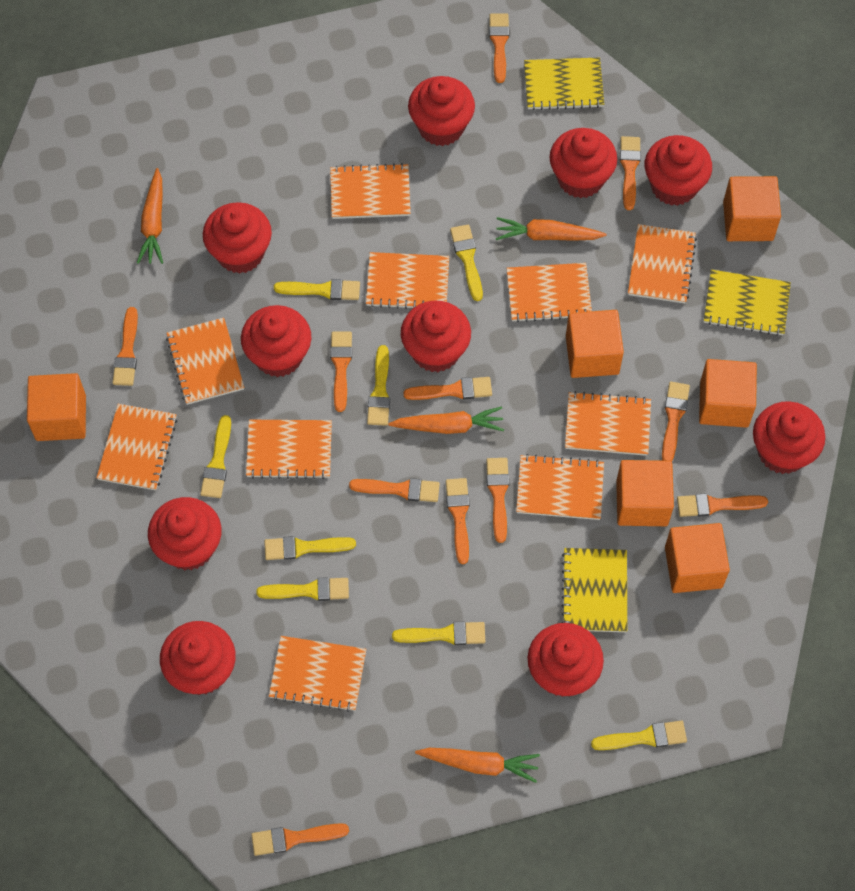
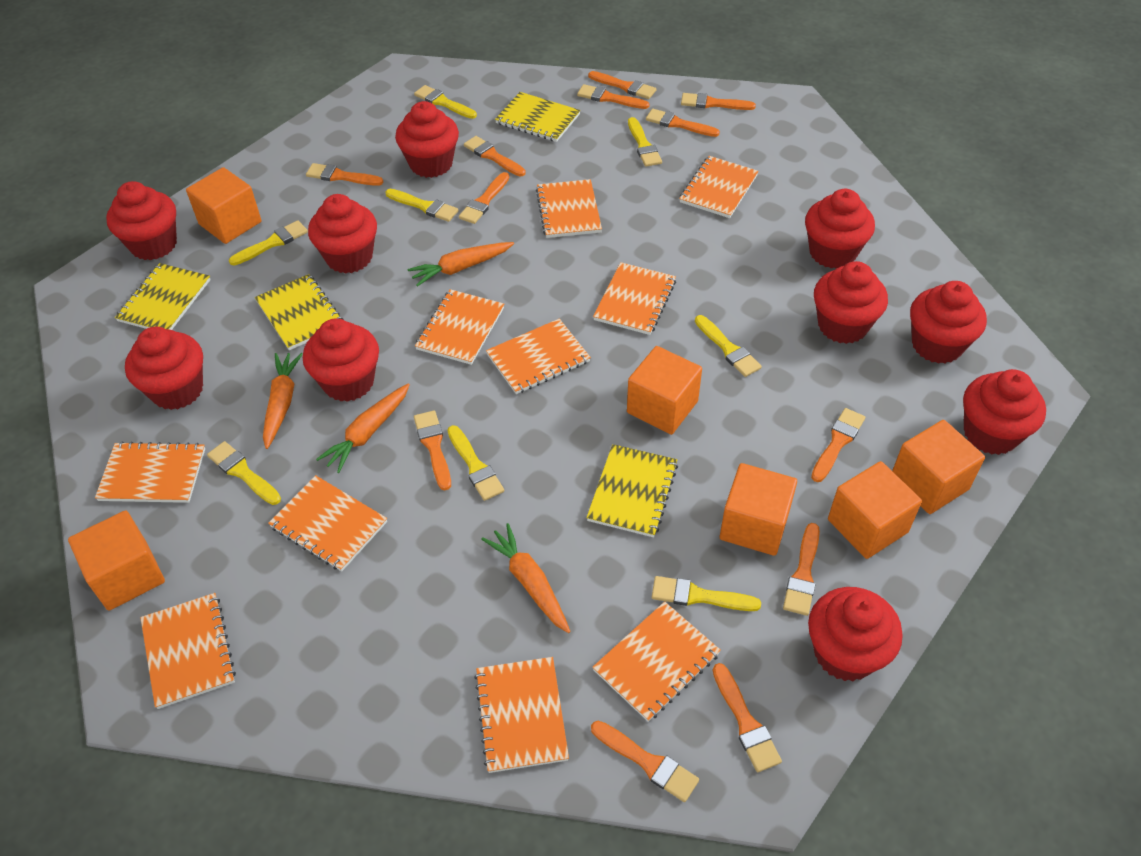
orange brush: [112,307,138,386] [251,823,349,856] [330,332,352,412] [349,478,440,502] [404,377,492,400] [446,478,470,564] [486,458,509,543] [489,14,509,83] [620,136,641,210] [662,382,690,461] [677,494,768,517] = 11 -> [306,163,383,186] [414,411,451,491] [459,172,509,224] [464,136,526,176] [577,84,649,109] [588,71,656,99] [591,721,699,802] [646,109,720,137] [681,93,756,110] [713,663,782,772] [783,523,820,616] [811,408,865,482] = 12
yellow notebook: [524,57,604,110] [561,548,627,632] [704,270,791,336] = 3 -> [115,263,211,330] [255,274,343,350] [495,92,580,142] [586,444,678,537] = 4

